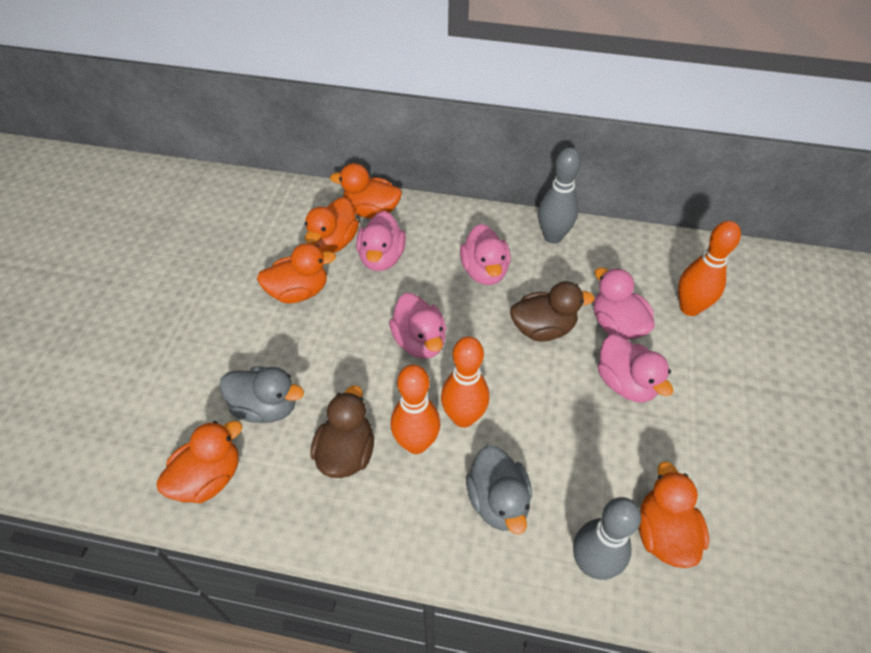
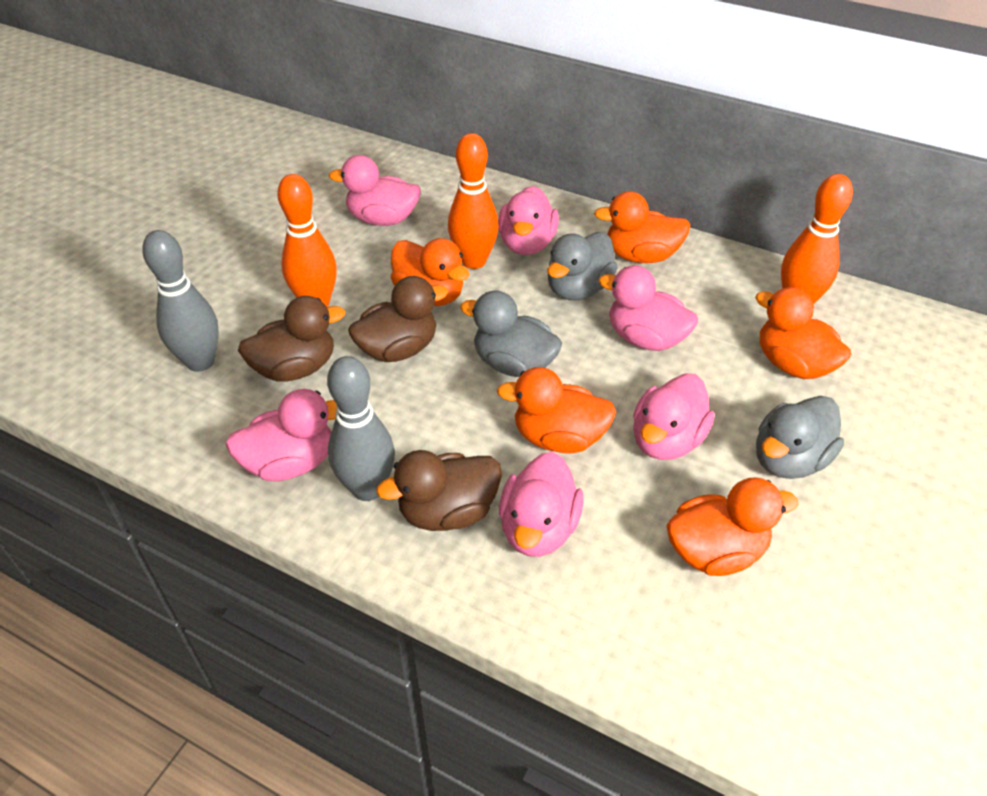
brown duck: [310,385,374,478] [510,281,594,342] = 2 -> [238,296,345,381] [348,276,448,362] [376,450,502,531] = 3
grey duck: [220,367,304,423] [466,445,532,535] = 2 -> [460,291,562,377] [547,232,618,300] [756,396,844,479] = 3
pink duck: [356,211,406,271] [389,293,446,359] [460,224,511,285] [594,267,655,340] [598,334,673,403] = 5 -> [225,389,337,481] [329,155,421,226] [498,186,559,255] [499,452,584,557] [598,265,698,351] [633,373,715,460] = 6

